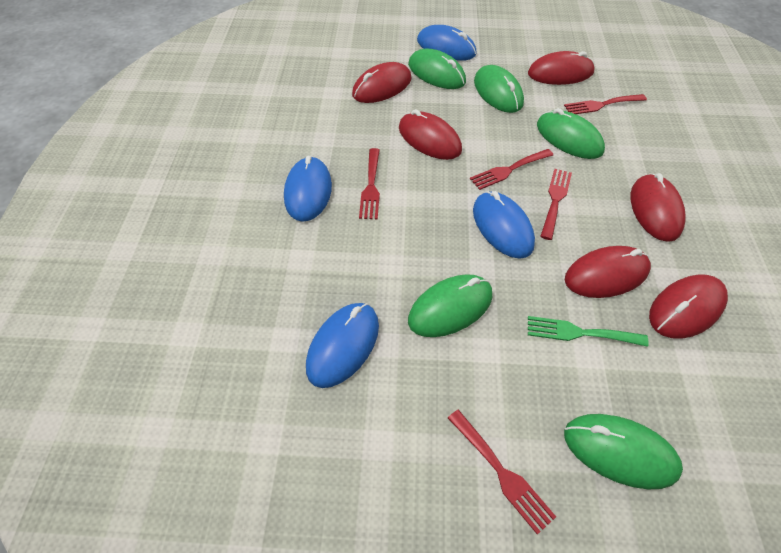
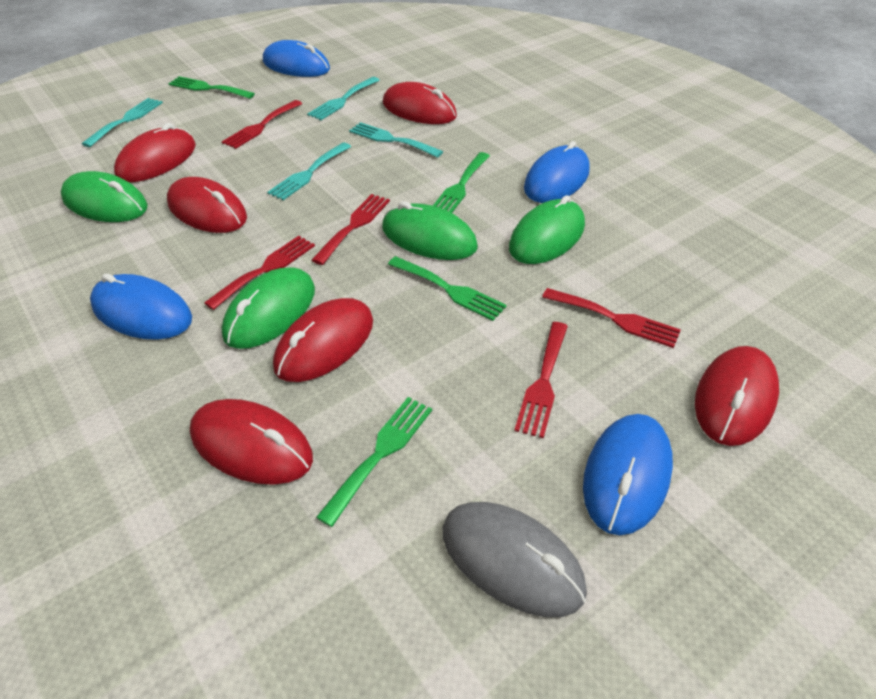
green fork: [528,316,649,347] = 1 -> [168,76,255,99] [316,397,432,527] [388,256,507,321] [433,152,490,213] = 4
green mouse: [408,48,466,89] [408,274,492,337] [474,65,524,113] [537,108,605,159] [564,414,683,489] = 5 -> [61,171,148,222] [222,267,315,349] [382,201,478,260] [509,195,585,264] = 4
grey mouse: none = 0 -> [443,502,587,617] = 1
turquoise fork: none = 0 -> [82,98,163,147] [267,143,351,200] [307,77,380,120] [349,122,443,158] = 4

